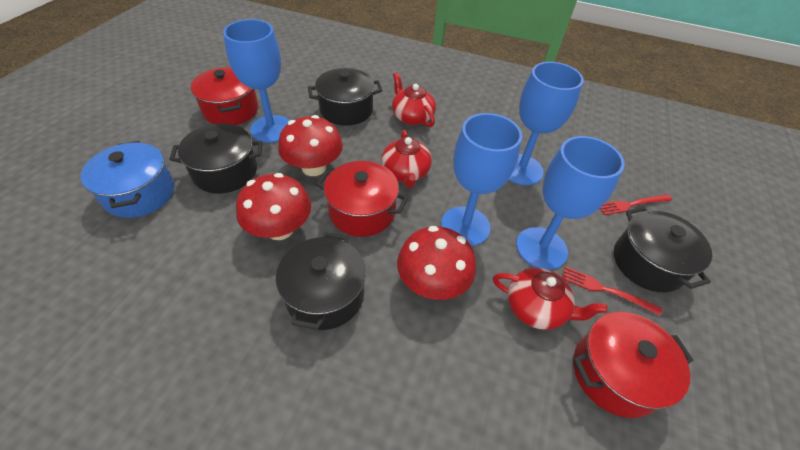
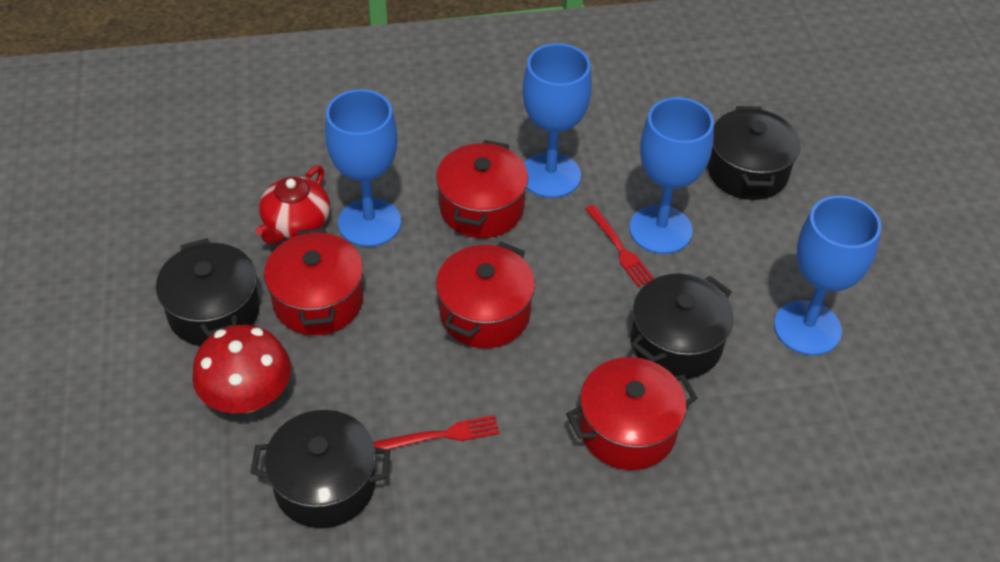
blue pot: [81,141,175,218] = 1 -> none = 0
red mushroom: [236,173,311,240] [278,115,343,176] [397,226,476,300] = 3 -> [192,325,291,413] = 1
red pot: [191,67,259,125] [316,161,408,237] [573,312,693,418] = 3 -> [264,228,363,335] [436,140,528,238] [436,241,535,348] [566,357,698,470] = 4
red teapot: [381,130,432,188] [392,72,436,127] [493,268,608,330] = 3 -> [256,166,330,244] = 1

